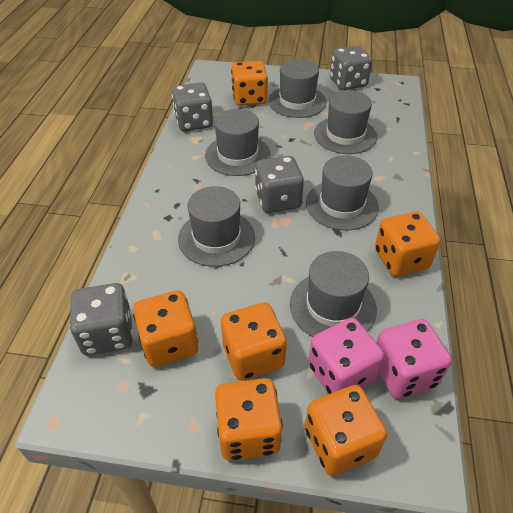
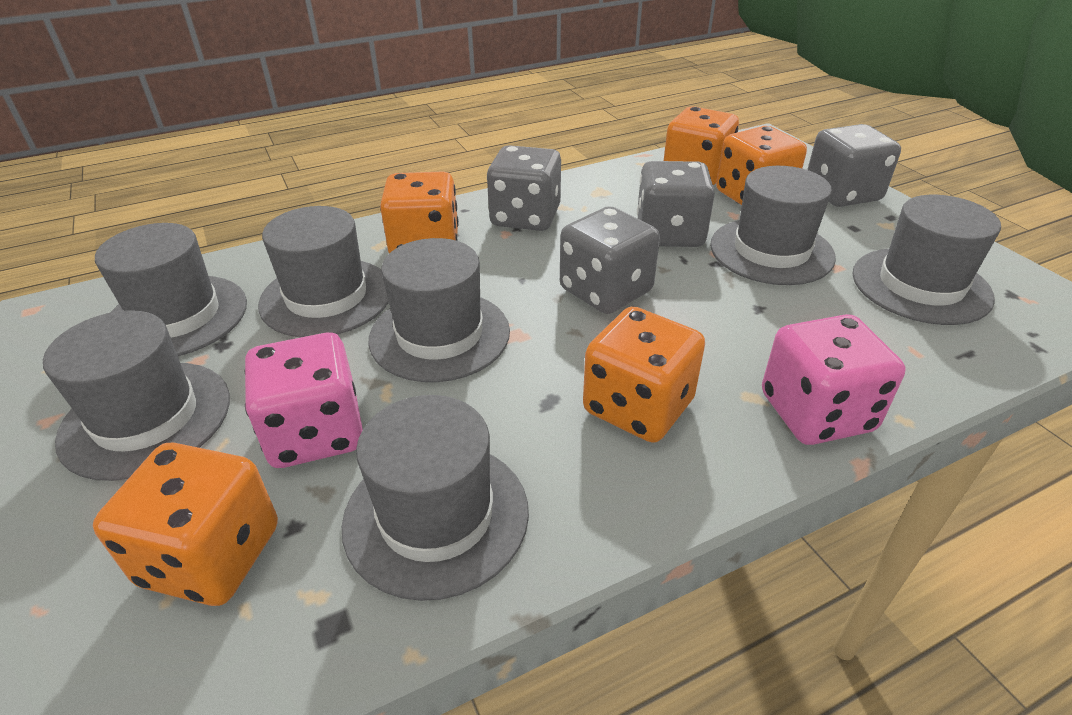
grey hat: [178,186,255,267] [205,109,271,176] [268,59,327,118] [290,251,377,337] [306,155,379,230] [314,90,377,154] = 6 -> [43,310,230,481] [95,223,247,356] [258,206,389,337] [342,395,529,601] [369,238,510,382] [710,166,836,285] [852,195,1001,325] = 7
orange dice: [133,290,198,367] [215,378,283,461] [221,302,287,381] [231,61,268,106] [305,385,387,476] [375,211,440,276] = 6 -> [93,443,278,606] [380,172,459,253] [583,306,705,443] [664,106,739,185] [716,126,807,205] = 5

